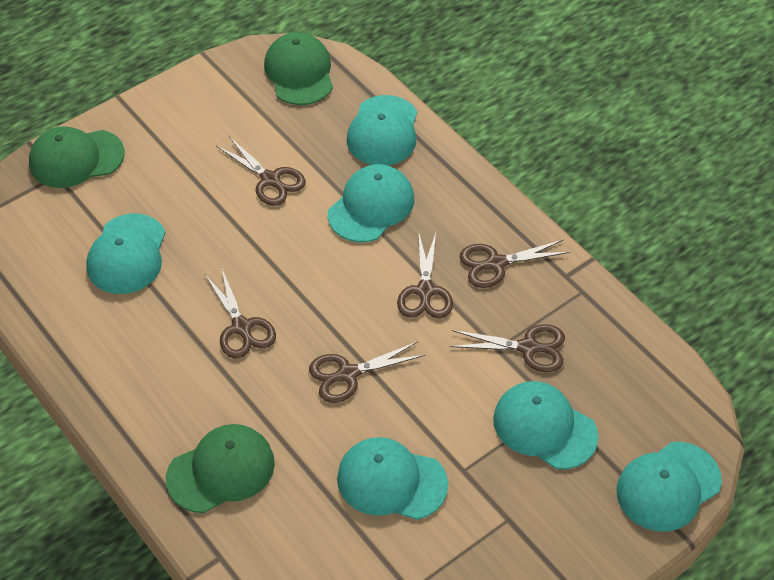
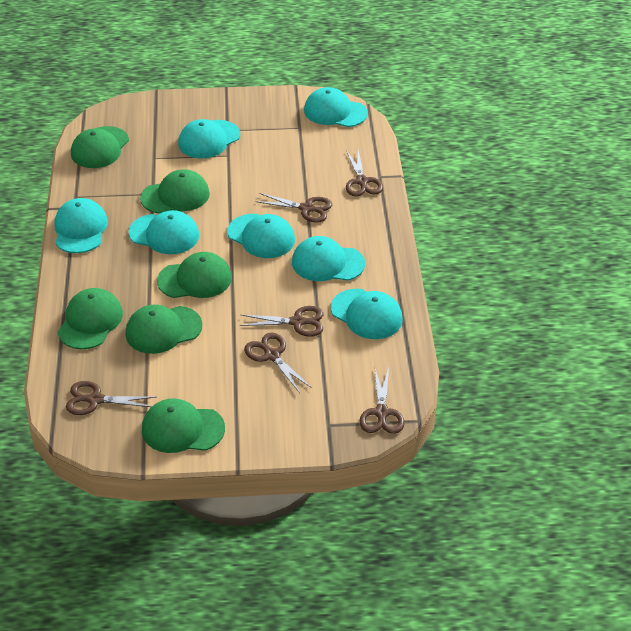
green cap: [29,126,125,188] [166,424,275,513] [264,32,333,105] = 3 -> [58,288,123,349] [71,126,129,168] [125,305,202,354] [140,169,210,213] [142,398,225,453] [157,252,232,298] = 6
turquoise cap: [86,214,165,294] [328,164,414,242] [337,437,448,520] [347,95,417,165] [493,381,599,469] [616,442,722,532] = 6 -> [54,198,108,253] [129,210,199,254] [178,119,240,159] [227,214,295,258] [292,236,365,281] [304,87,368,127] [331,289,403,339] = 7

